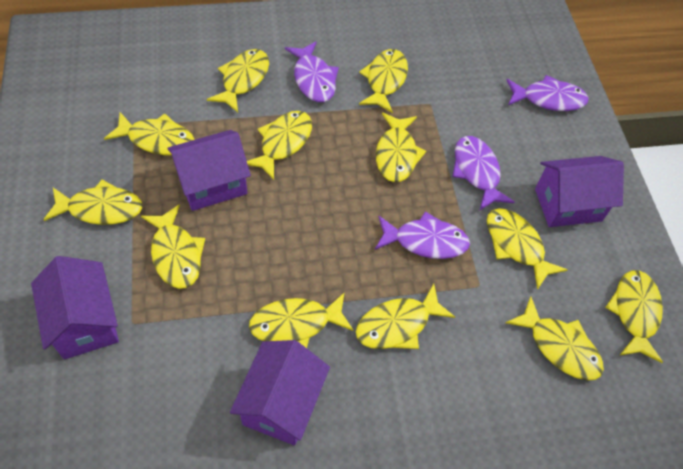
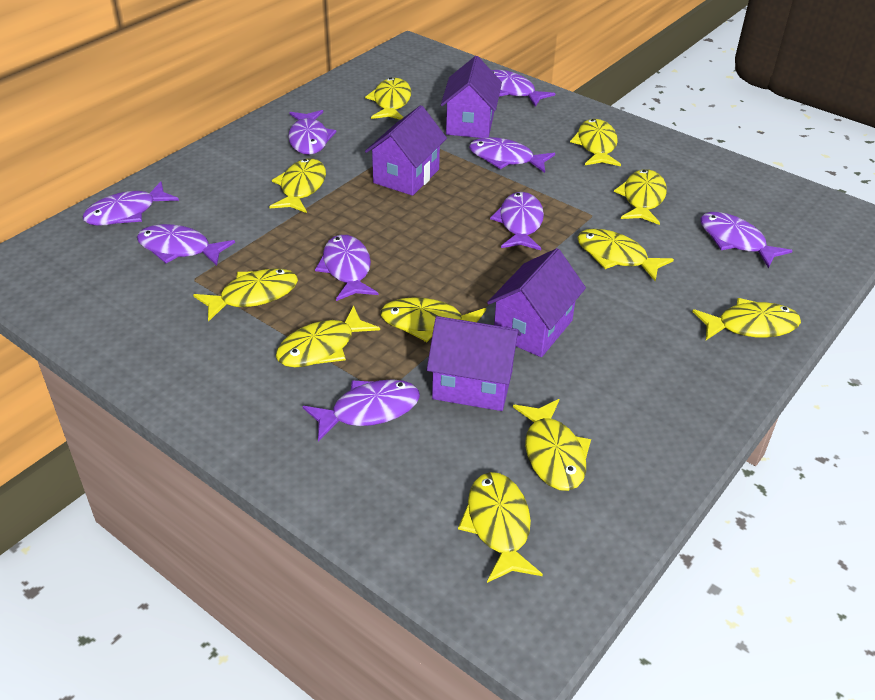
purple fish: [285,41,339,102] [375,211,470,259] [452,136,515,211] [506,75,589,111] = 4 -> [82,182,179,226] [137,224,235,266] [288,110,336,155] [303,379,420,442] [315,235,378,301] [469,137,555,173] [490,192,544,250] [491,70,555,107] [700,212,793,268] = 9
yellow fish: [43,180,142,225] [104,112,195,155] [141,204,205,289] [207,49,269,112] [247,111,312,180] [249,293,353,348] [356,284,455,349] [359,49,408,113] [376,113,426,182] [487,208,567,290] [506,296,604,381] [605,270,663,363] = 12 -> [193,268,298,322] [269,158,326,213] [276,306,380,367] [365,78,411,120] [380,297,486,342] [458,472,543,583] [513,399,591,491] [570,119,621,166] [577,229,674,281] [614,169,667,225] [692,298,801,340] = 11

